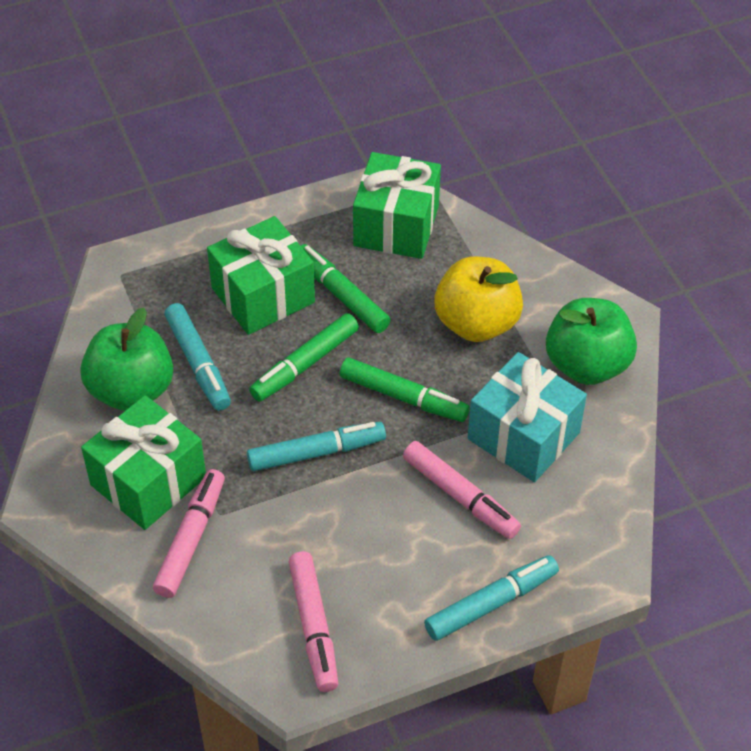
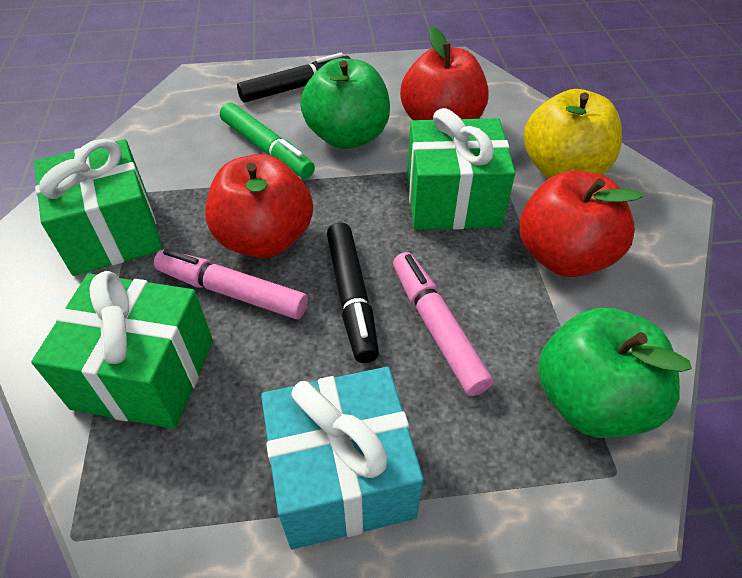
black marker: none = 0 -> [237,53,350,103] [327,222,379,363] = 2
green marker: [249,313,359,402] [301,244,391,333] [340,357,470,422] = 3 -> [220,103,315,179] = 1
pink marker: [153,469,225,598] [289,551,338,692] [403,441,521,539] = 3 -> [154,249,308,319] [393,252,493,396] = 2
red apple: none = 0 -> [205,154,313,258] [400,27,489,120] [520,171,643,277] = 3
turquoise marker: [164,303,231,410] [247,422,386,471] [424,555,559,641] = 3 -> none = 0

